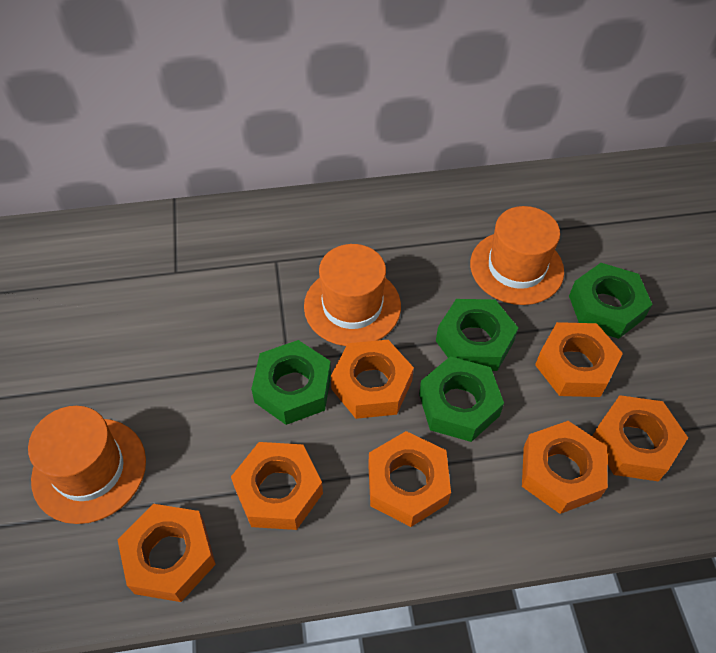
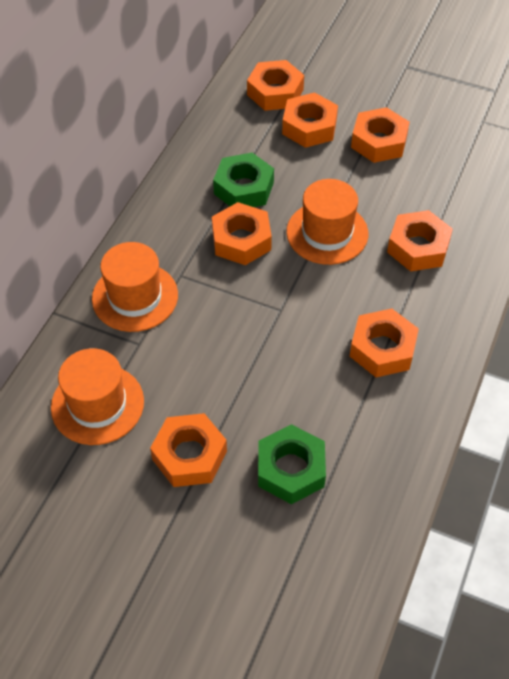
green nut: [251,340,331,425] [419,357,504,442] [436,299,518,371] [569,263,653,339] = 4 -> [213,153,274,207] [258,424,326,504] = 2

